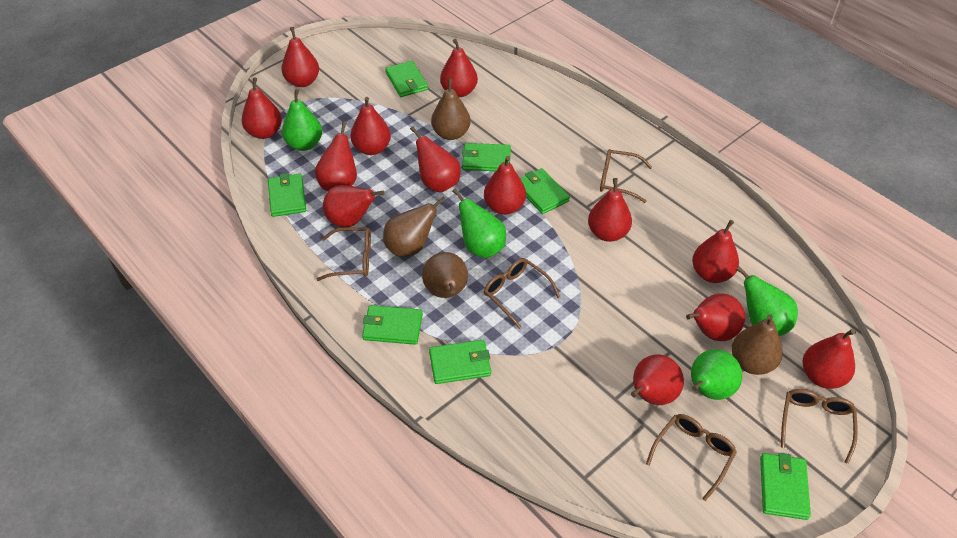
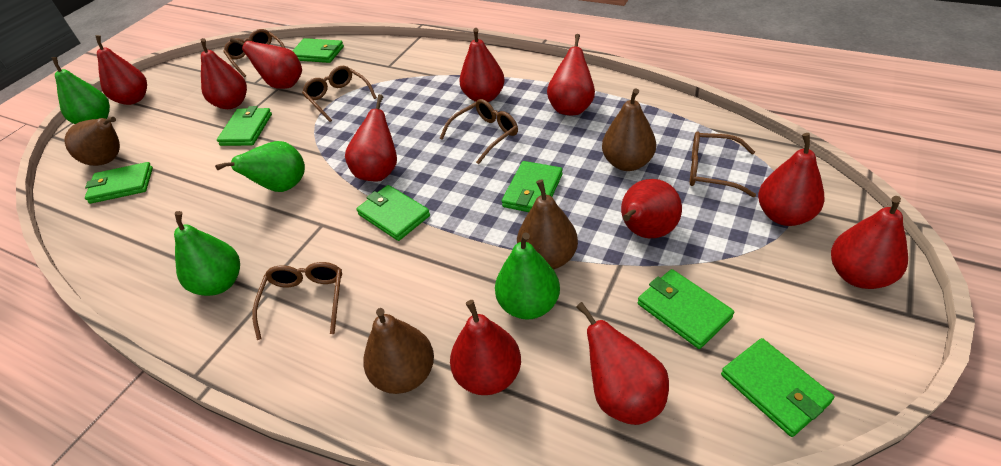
red pear: [241,78,282,139] [281,27,319,87] [315,121,357,191] [323,185,384,227] [350,97,391,155] [410,126,460,193] [440,39,478,97] [484,156,526,215] [588,178,632,242] [631,354,684,405] [686,293,745,341] [692,220,739,283] [802,329,856,389] = 13 -> [95,35,147,105] [201,38,247,109] [230,38,302,89] [345,94,397,182] [450,300,521,395] [459,28,505,102] [547,34,595,115] [576,302,669,425] [621,179,682,238] [758,133,825,226] [831,196,908,289] = 11

